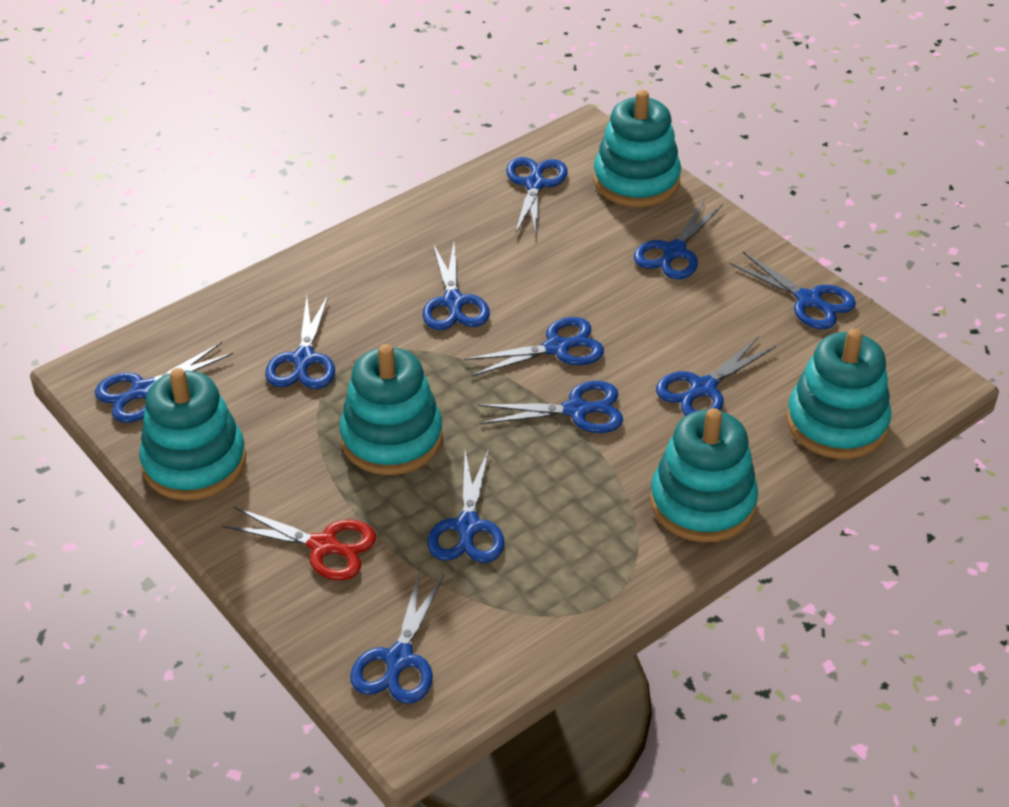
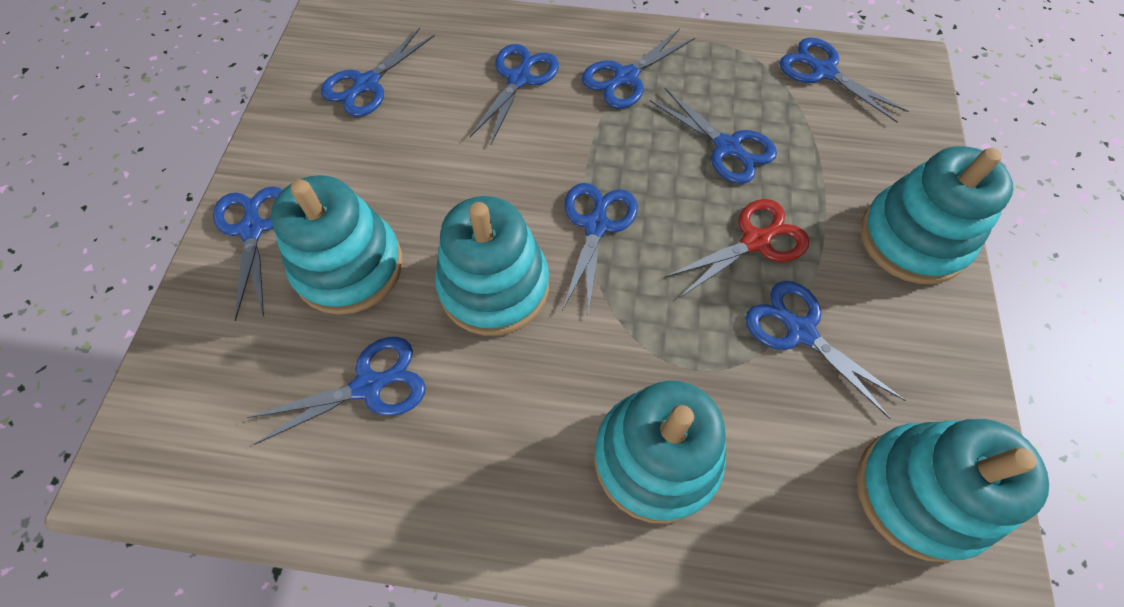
blue scissors: [95,342,233,423] [265,294,335,389] [350,573,444,704] [422,243,490,330] [428,449,505,563] [464,317,604,376] [478,381,623,433] [506,157,567,236] [634,200,723,280] [656,336,776,416] [729,252,856,329] = 11 -> [213,186,283,321] [247,337,426,445] [321,28,435,117] [470,44,559,145] [562,183,638,314] [582,29,695,108] [650,88,777,184] [746,281,906,419] [780,38,909,123] = 9

